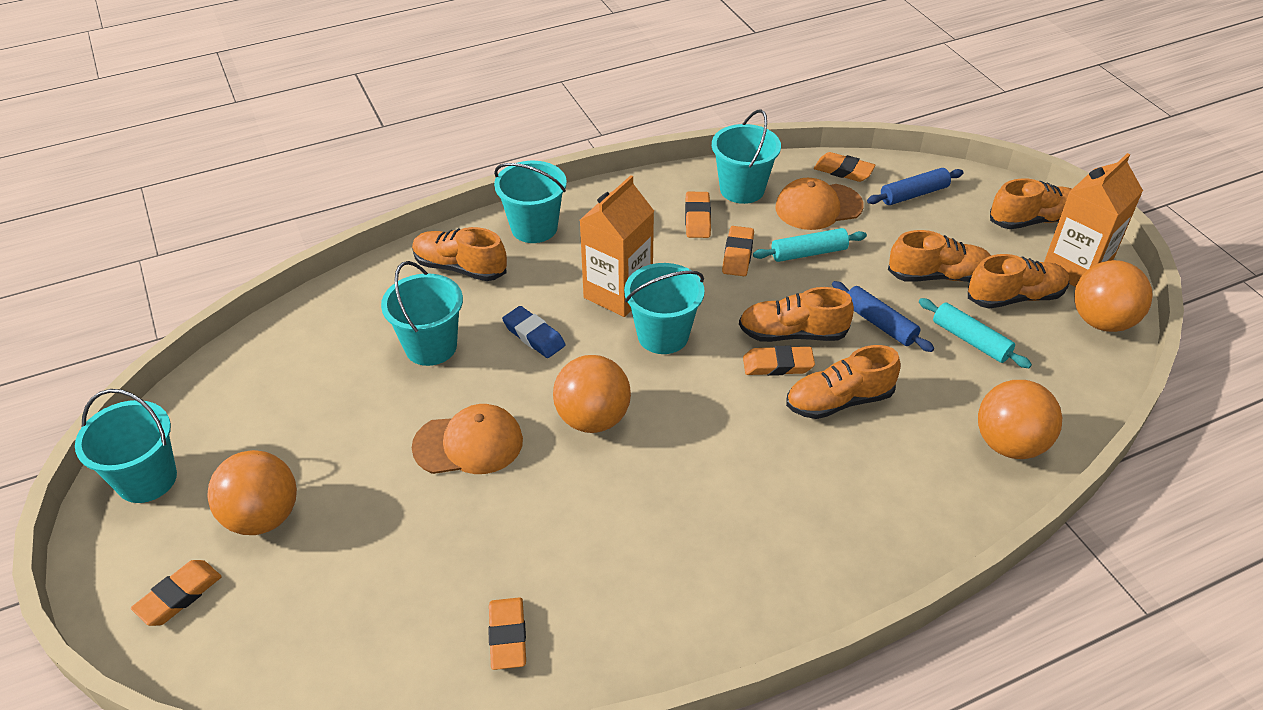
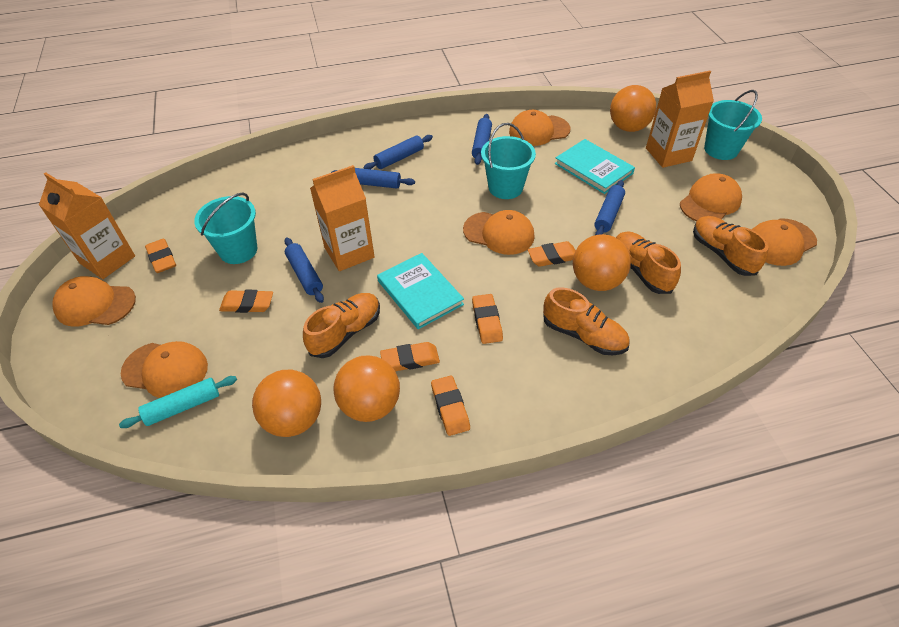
blue eraser: [502,306,565,358] = 1 -> none = 0
blue rolling pin: [832,281,934,352] [867,168,964,205] = 2 -> [284,237,324,303] [331,168,415,188] [363,135,433,169] [472,114,492,165] [594,180,625,235] = 5
orange cap: [412,404,523,474] [775,178,864,230] = 2 -> [52,276,136,327] [121,341,208,398] [463,210,535,255] [509,110,570,146] [680,173,742,222] [752,218,817,266] = 6
orange carton: [580,175,654,317] [1044,153,1143,287] = 2 -> [39,172,135,279] [310,165,375,271] [646,71,714,168] = 3
orange shoe: [412,227,507,281] [739,287,854,342] [786,345,901,419] [888,230,991,282] [968,254,1069,308] [990,178,1072,229] = 6 -> [303,293,380,358] [543,287,630,356] [616,231,681,294] [693,216,769,276] = 4
turquoise book: none = 0 -> [377,253,464,329] [555,139,635,194] = 2
turquoise bucket: [75,389,177,503] [381,261,463,366] [494,161,567,243] [624,263,705,354] [712,109,781,204] = 5 -> [194,193,257,264] [481,123,536,199] [704,90,762,160] = 3
turquoise rolling pin: [753,228,867,262] [919,298,1032,368] = 2 -> [119,376,237,428] = 1

